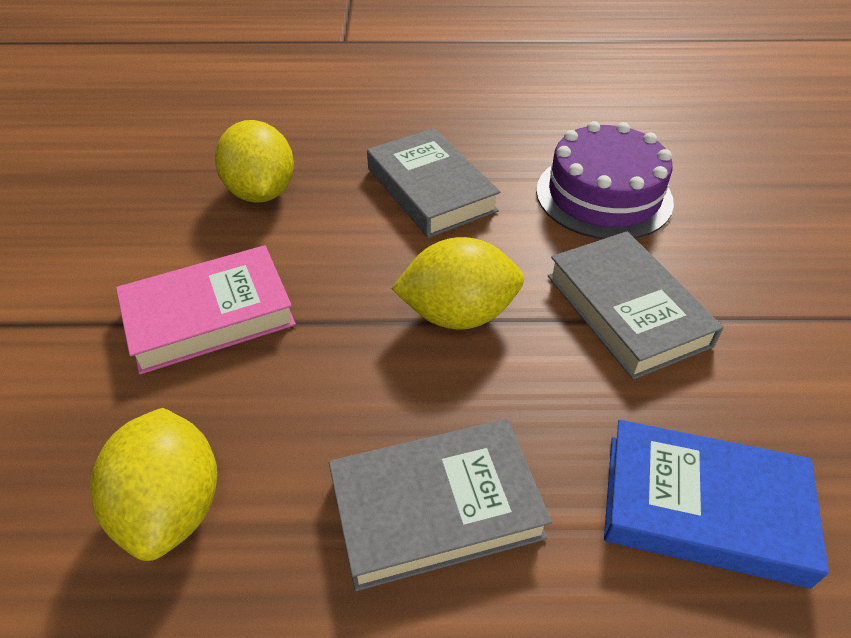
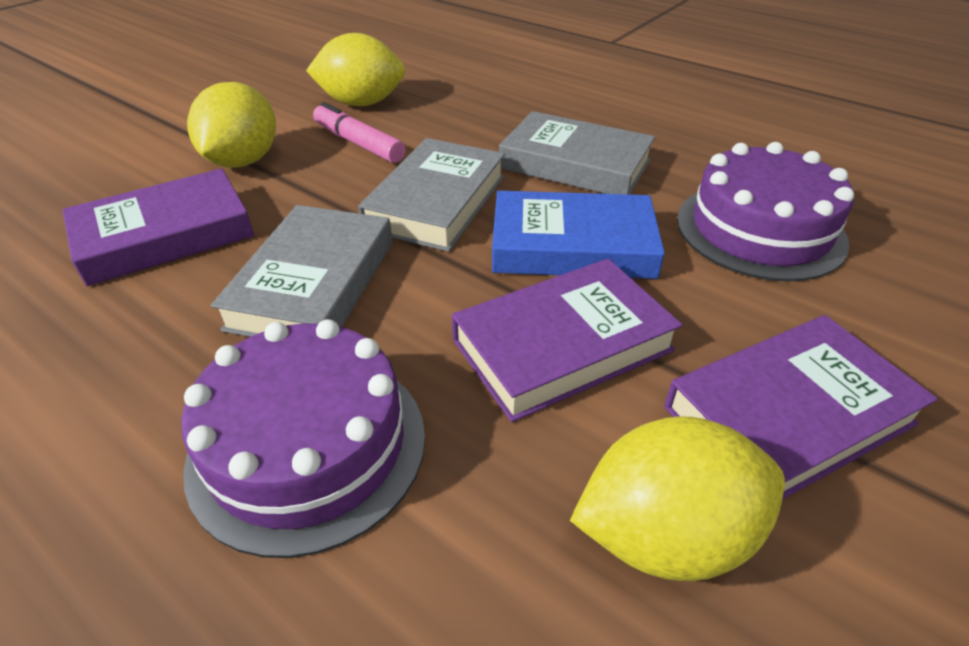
pink book: [116,245,296,374] = 1 -> none = 0
pink marker: none = 0 -> [313,102,406,163] = 1
purple book: none = 0 -> [62,168,254,286] [452,259,682,422] [664,315,938,500] = 3
purple cake: [536,121,674,239] = 1 -> [181,319,425,558] [677,142,854,282] = 2

